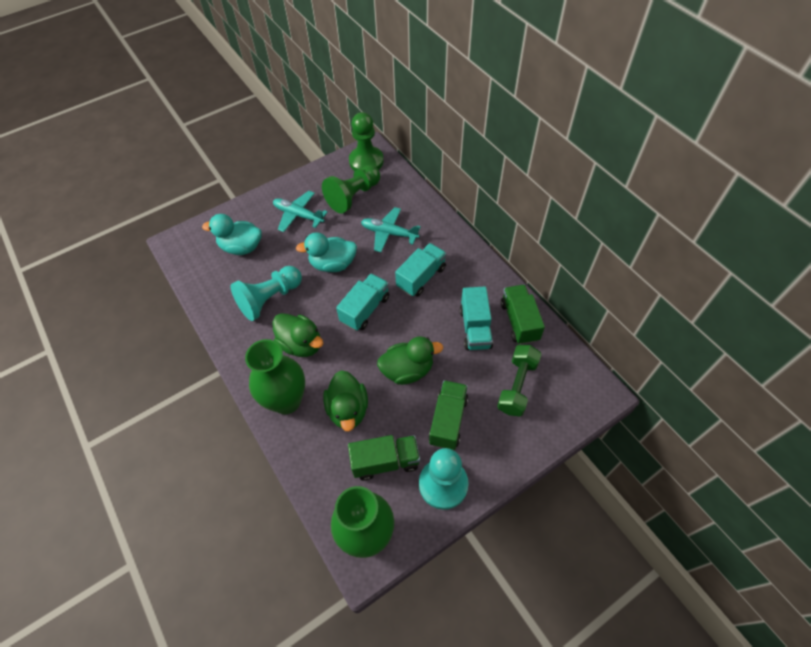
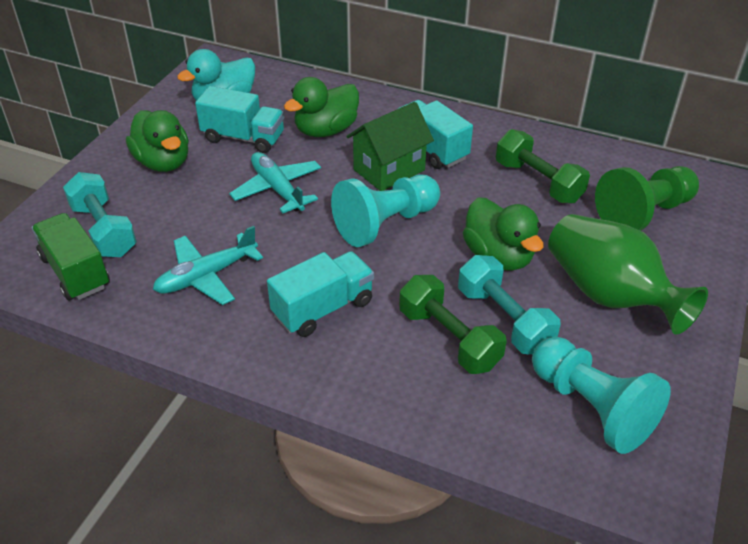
green dumbbell: [497,345,541,417] = 1 -> [399,275,507,374] [496,129,590,203] = 2
green house: none = 0 -> [346,102,434,191] = 1
green pawn: [322,165,380,214] [349,112,384,171] = 2 -> [595,166,699,231] = 1
green truck: [348,435,420,481] [428,380,468,450] [501,285,545,345] = 3 -> [32,213,110,300] = 1
green vase: [245,339,305,414] [331,486,394,558] = 2 -> [548,214,708,335] = 1
turquoise duck: [202,214,262,255] [296,232,357,272] = 2 -> [177,49,255,101] = 1
turquoise dumbbell: none = 0 -> [63,172,137,257] [458,255,561,354] = 2

